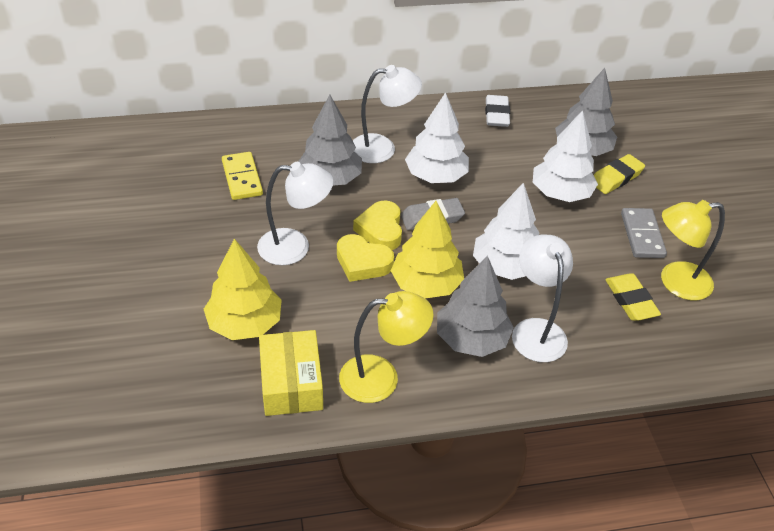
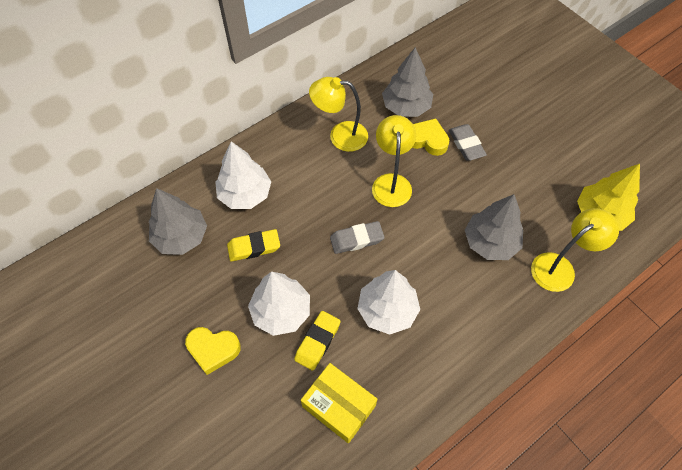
grey domino: [621,208,667,258] = 1 -> none = 0
grey eraser: [401,198,465,230] = 1 -> [330,221,385,254] [449,124,487,161] = 2
white eraser: [485,95,510,127] = 1 -> none = 0
white lamp: [257,162,333,265] [353,65,422,163] [512,235,573,362] = 3 -> none = 0
yellow domino: [222,152,263,200] = 1 -> none = 0
yellow lamp: [339,291,434,403] [661,200,725,300] = 2 -> [309,77,368,152] [372,115,416,207] [531,208,619,292] = 3
yellow tree: [204,239,282,340] [391,201,464,299] = 2 -> [577,164,640,231] = 1

